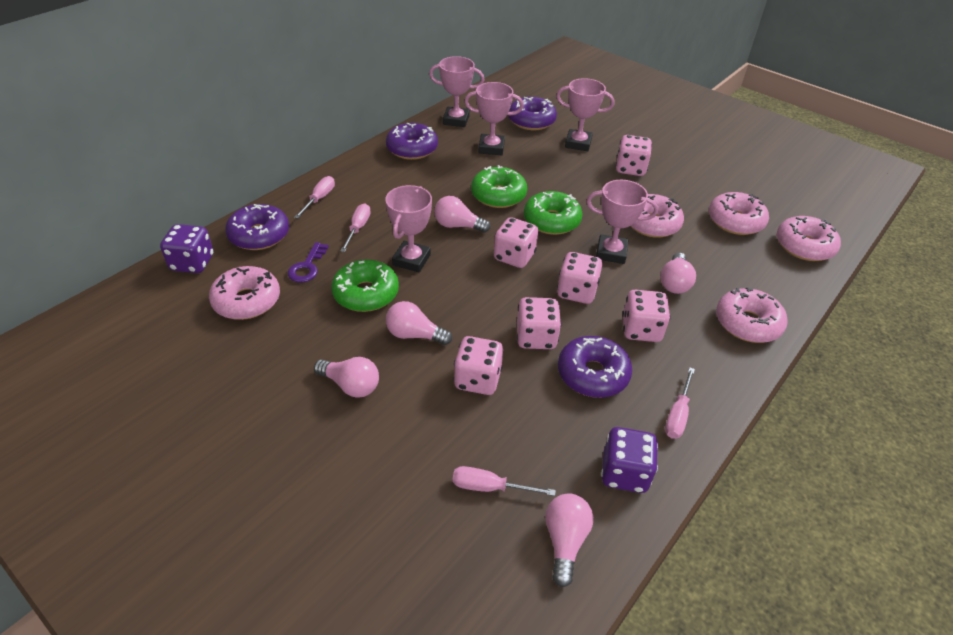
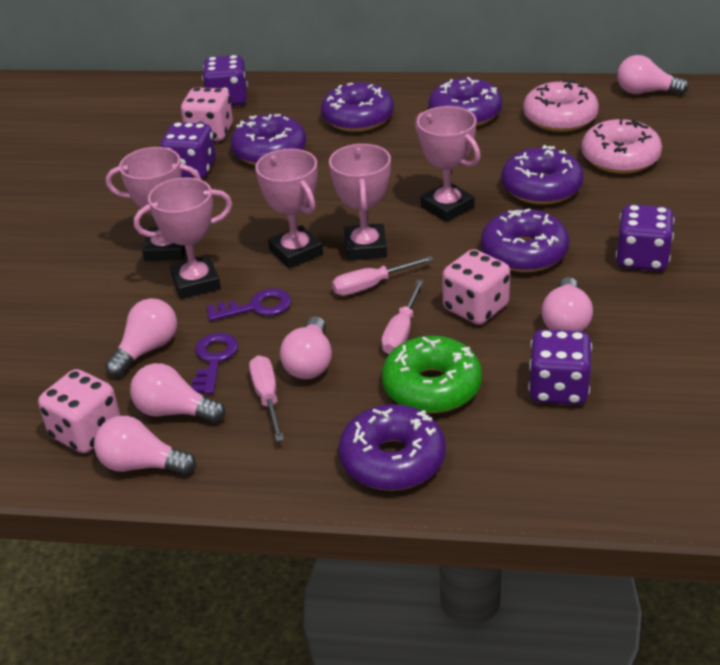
green donut: [331,259,399,312] [471,165,527,208] [524,191,583,235] = 3 -> [382,336,482,413] = 1
pink dice: [454,336,503,395] [494,217,538,268] [517,297,562,349] [557,252,602,304] [616,135,652,176] [622,290,670,342] = 6 -> [38,369,120,453] [181,87,233,141] [442,249,510,325] = 3
pink donut: [209,266,280,320] [631,194,684,238] [709,192,769,235] [716,287,788,343] [777,216,841,261] = 5 -> [523,79,599,132] [581,119,662,174] = 2
pink light bulb: [314,357,379,398] [386,301,452,345] [434,196,490,233] [545,493,593,587] [660,252,696,294] = 5 -> [94,416,196,475] [105,298,177,376] [130,363,225,423] [280,316,332,379] [542,277,593,331] [617,55,689,95] = 6
pink screwdriver: [294,176,335,219] [340,203,371,252] [453,466,556,496] [665,367,695,439] = 4 -> [249,355,284,442] [332,256,434,296] [381,280,424,354] = 3
purple dice: [160,224,213,273] [601,427,658,493] = 2 -> [160,122,216,178] [202,55,248,106] [528,329,592,405] [616,204,674,271] = 4
purple donut: [225,204,289,250] [386,123,438,160] [508,97,557,130] [558,336,632,398] = 4 -> [230,114,306,165] [321,82,394,132] [339,404,446,491] [429,77,502,126] [481,208,569,272] [501,145,583,205] = 6
purple key: [288,242,329,282] = 1 -> [191,333,238,394] [207,288,291,321] = 2

